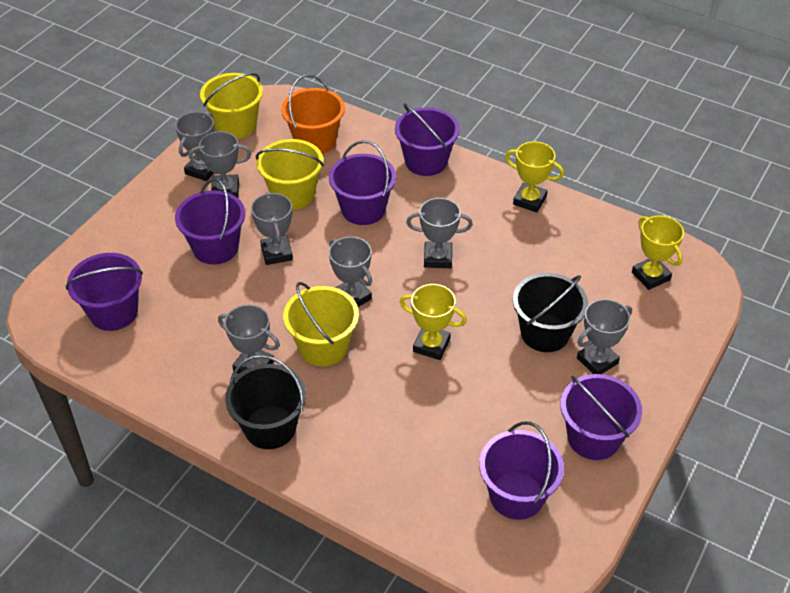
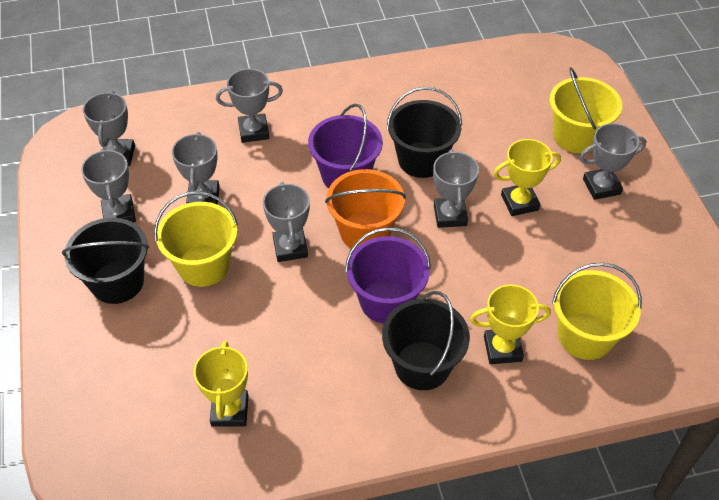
black bucket: [225,355,306,449] [513,273,588,352] = 2 -> [62,218,149,304] [382,291,470,390] [387,87,462,178] = 3
purple bucket: [66,253,143,331] [175,179,245,265] [329,140,396,225] [395,103,460,176] [479,421,564,520] [560,374,642,460] = 6 -> [308,104,383,188] [345,227,431,324] = 2

